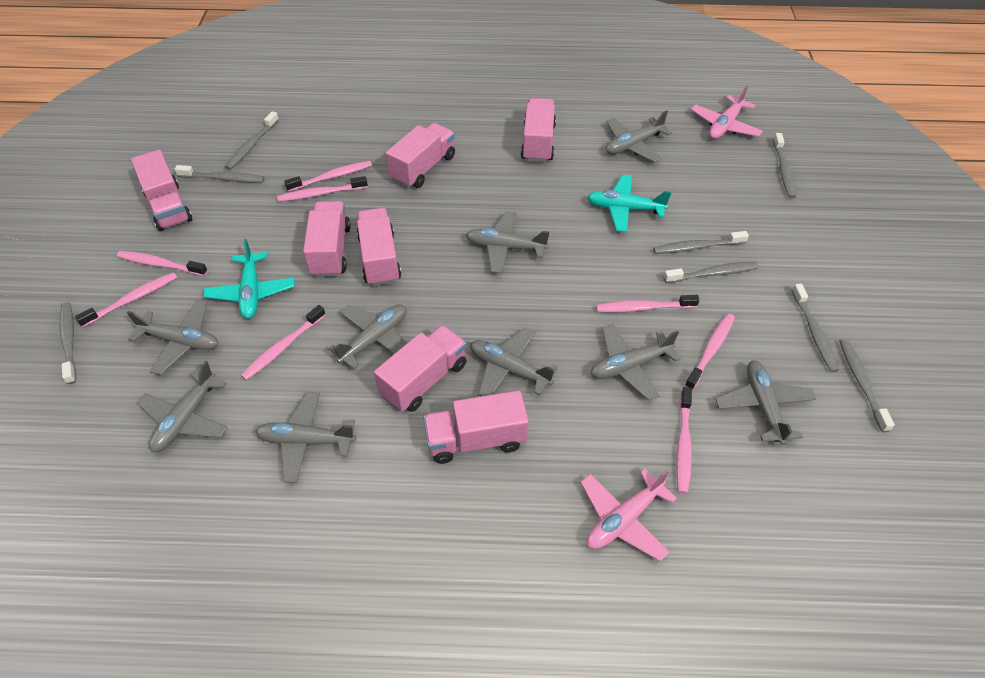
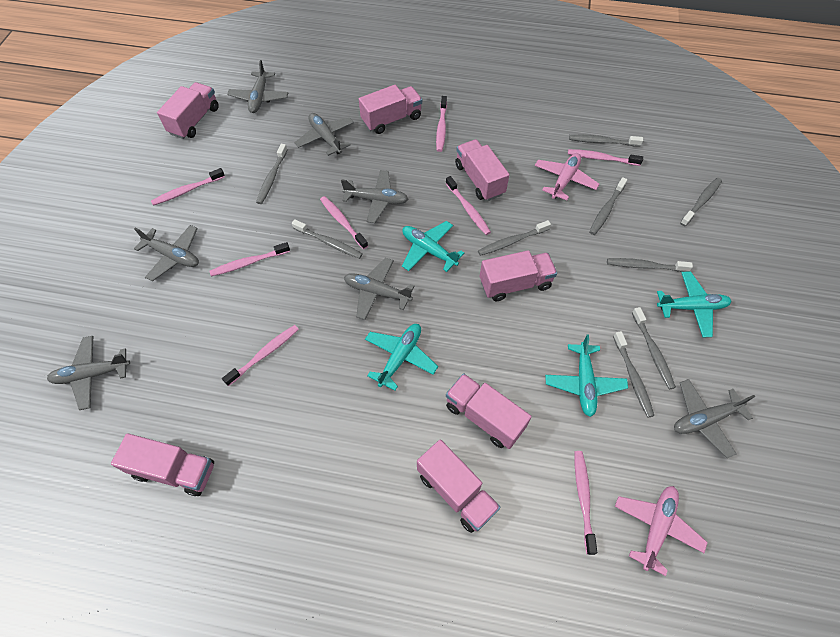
grey plane: [127,300,218,375] [137,361,228,452] [255,392,356,483] [328,304,407,369] [466,211,550,274] [470,327,558,397] [591,324,681,401] [606,110,672,162] [715,361,816,445] = 9 -> [47,336,130,410] [134,225,199,281] [227,60,288,113] [294,113,354,156] [341,170,408,223] [344,258,415,320] [674,379,755,458] = 7
grey toothbrush: [60,302,76,384] [175,165,265,183] [225,111,279,170] [653,231,749,254] [664,262,759,283] [773,133,796,198] [792,284,839,372] [839,339,895,432] = 8 -> [256,144,287,204] [292,219,363,259] [478,220,551,256] [569,135,643,147] [589,177,628,235] [607,258,693,272] [613,331,654,418] [632,307,676,389] [680,178,722,226] = 9
turquoise plane: [203,239,295,319] [587,175,671,232] = 2 -> [365,324,438,391] [402,221,464,272] [545,335,628,417] [657,271,731,338] = 4

